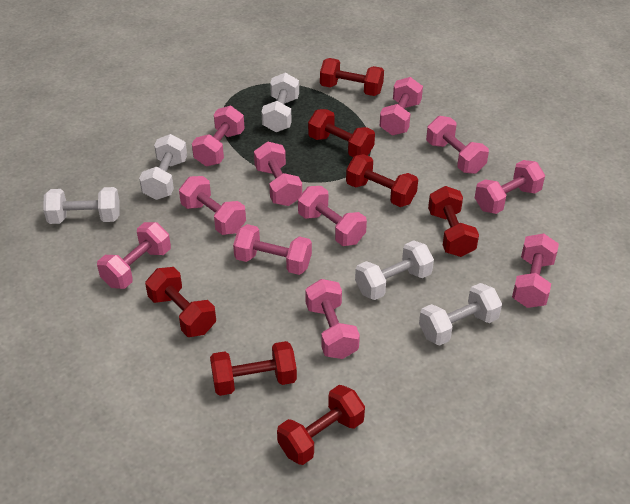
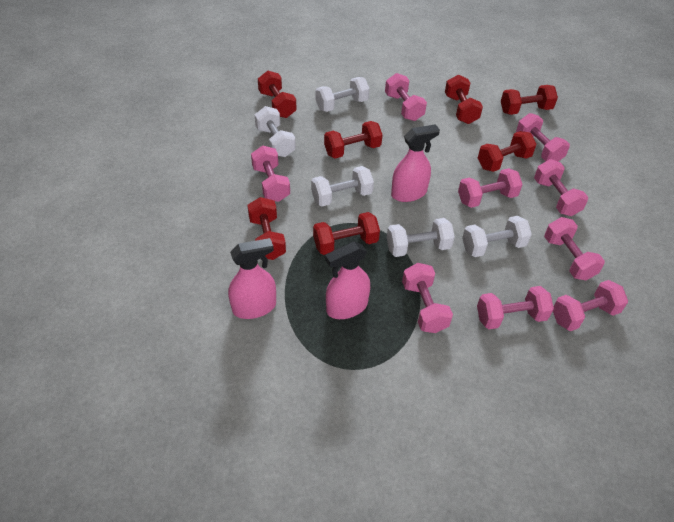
pink dumbbell: [97,222,171,289] [179,176,246,235] [192,106,245,166] [233,224,312,275] [254,142,302,206] [298,186,367,246] [305,279,360,359] [380,77,423,136] [426,116,489,174] [475,160,545,214] [512,233,559,308] = 11 -> [251,146,290,202] [385,73,427,121] [402,263,453,333] [458,168,523,208] [477,286,554,329] [516,113,570,162] [534,159,589,216] [544,217,605,280] [553,280,628,331] = 9
pink spray bottle: none = 0 -> [228,238,276,319] [325,242,370,319] [391,124,440,202] = 3

